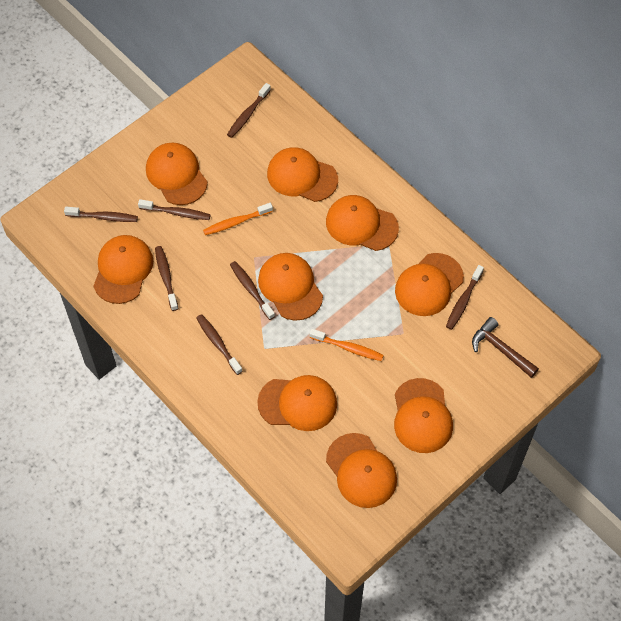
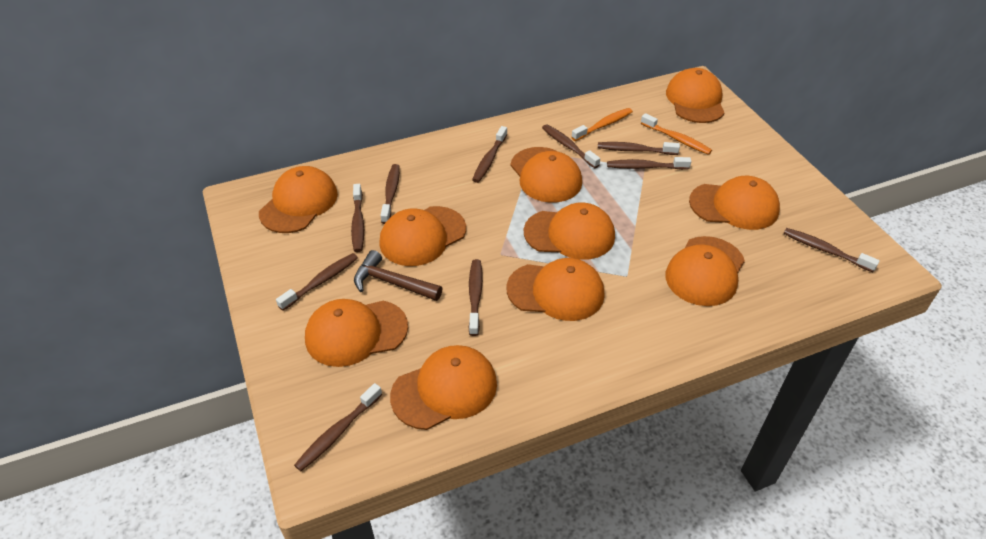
brown toothbrush: [64,207,138,222] [138,199,211,220] [155,246,178,311] [196,314,243,375] [227,83,271,138] [230,261,275,320] [446,265,484,330] = 7 -> [276,253,358,311] [294,383,382,471] [351,184,364,252] [380,164,400,224] [469,259,483,336] [472,126,507,183] [542,124,600,168] [598,142,680,155] [607,157,691,170] [783,228,880,272] = 10
orange cap: [94,235,153,304] [146,143,208,205] [258,253,323,321] [258,375,337,431] [267,147,338,202] [326,195,399,251] [326,433,397,508] [394,378,453,453] [395,253,464,316] = 9 -> [259,166,338,233] [305,299,408,367] [379,206,466,266] [390,345,497,430] [507,258,605,321] [511,147,582,203] [524,203,615,260] [666,68,724,123] [666,236,745,306] [689,176,780,230] = 10

